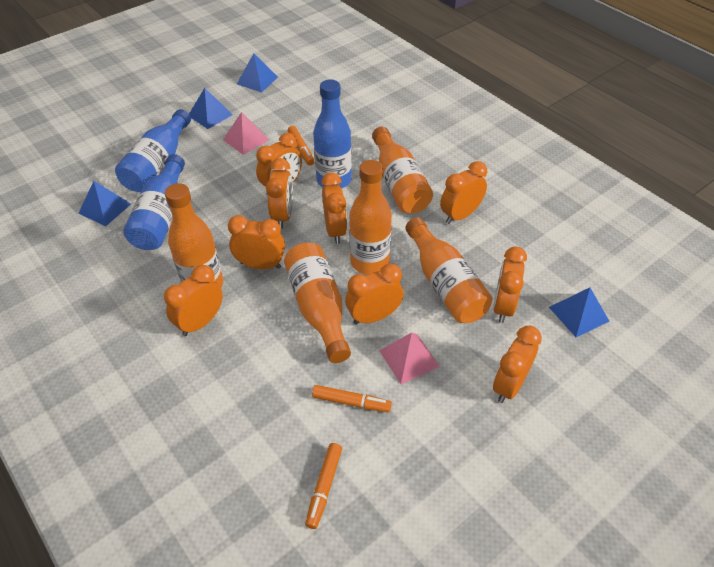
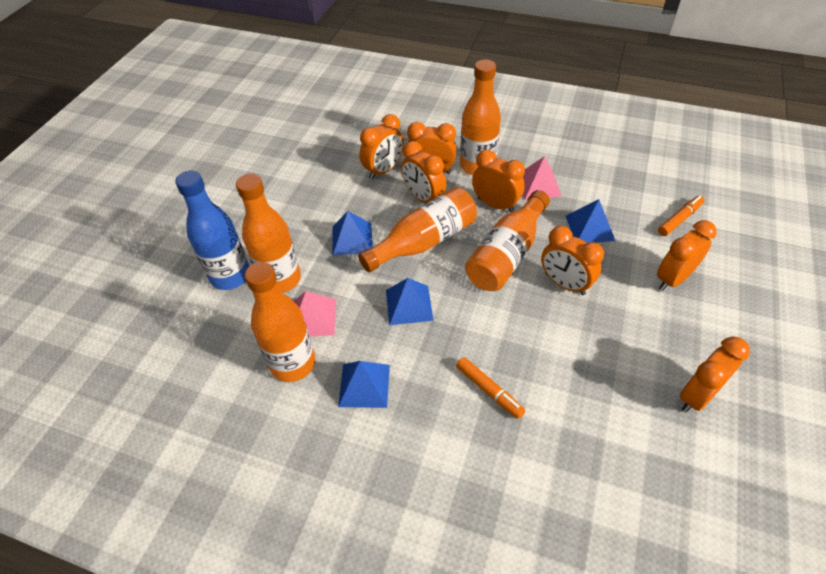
blue bottle: [115,109,191,192] [123,154,185,250] [313,80,352,188] = 3 -> [175,171,249,290] = 1
orange clock: [164,265,223,336] [228,215,285,269] [256,133,302,195] [266,158,293,229] [321,173,347,244] [345,264,404,325] [440,161,487,224] [493,246,527,323] [493,326,542,403] = 9 -> [359,114,404,179] [401,141,446,203] [407,122,457,174] [472,150,525,212] [541,226,604,295] [657,220,717,291] [680,337,750,412] = 7
orange marker: [288,126,315,165] [305,443,342,529] [312,385,392,412] = 3 -> [456,357,525,419] [658,196,704,236] = 2

